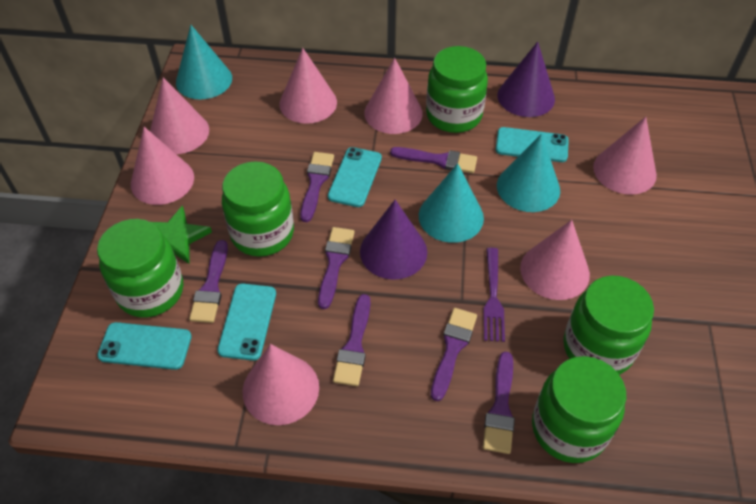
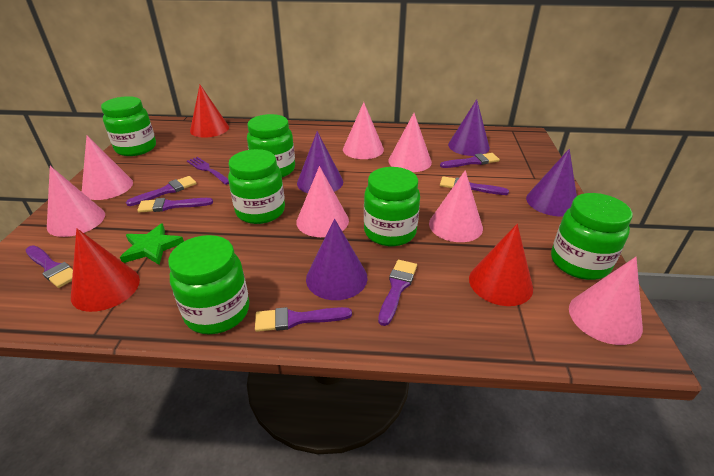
green jar: [97,219,183,317] [222,161,294,257] [426,46,488,133] [532,356,626,463] [563,276,654,375] = 5 -> [101,96,156,156] [168,235,249,334] [228,149,285,224] [247,114,295,177] [364,167,420,246] [551,193,633,280] = 6
purple cone: [360,200,427,280] [498,42,555,117] = 2 -> [297,131,343,193] [306,219,367,300] [448,99,490,156] [526,149,577,216] = 4
red cone: none = 0 -> [71,228,140,312] [190,85,229,137] [469,224,533,306] = 3
turquoise cone: [176,25,232,99] [419,163,484,243] [497,134,560,212] = 3 -> none = 0
turquoise phone: [97,322,192,370] [217,284,276,361] [328,147,382,207] [496,127,569,162] = 4 -> none = 0

